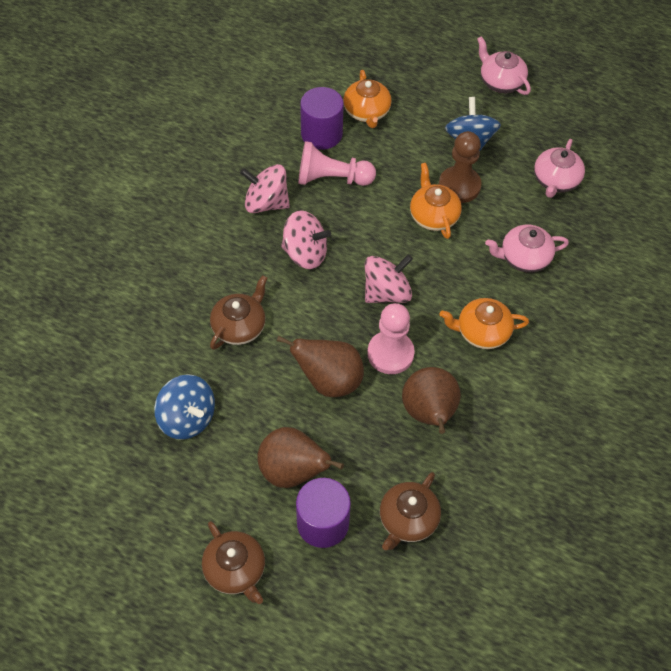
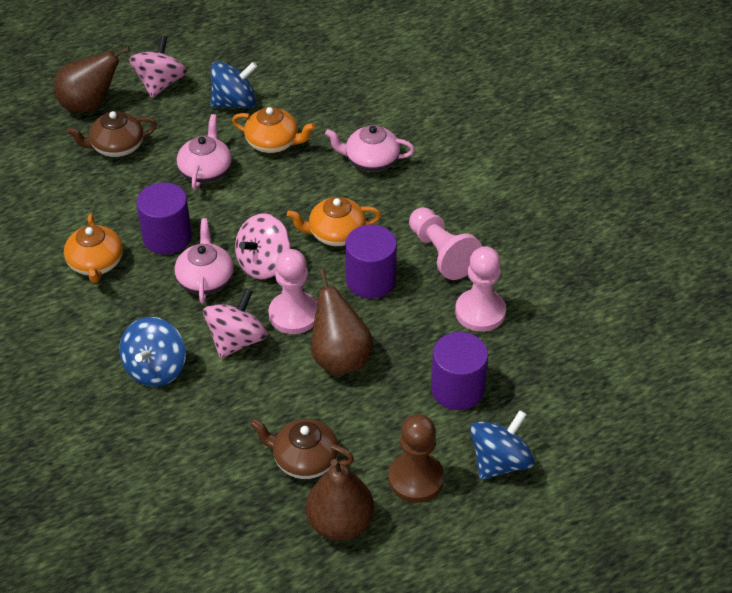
blue spinning top: [154,374,215,440] [445,97,501,151] = 2 -> [119,317,186,387] [210,62,257,109] [470,410,535,480] = 3
brown teapot: [202,521,265,604] [210,275,267,350] [380,472,441,550] = 3 -> [67,111,157,157] [250,419,354,479] = 2
pink pawn: [298,141,376,186] [367,303,415,374] = 2 -> [268,249,318,334] [409,207,482,280] [455,246,506,332] = 3
purple cylinder: [296,478,351,548] [300,87,344,150] = 2 -> [136,183,192,254] [345,225,397,298] [431,332,488,410] = 3

